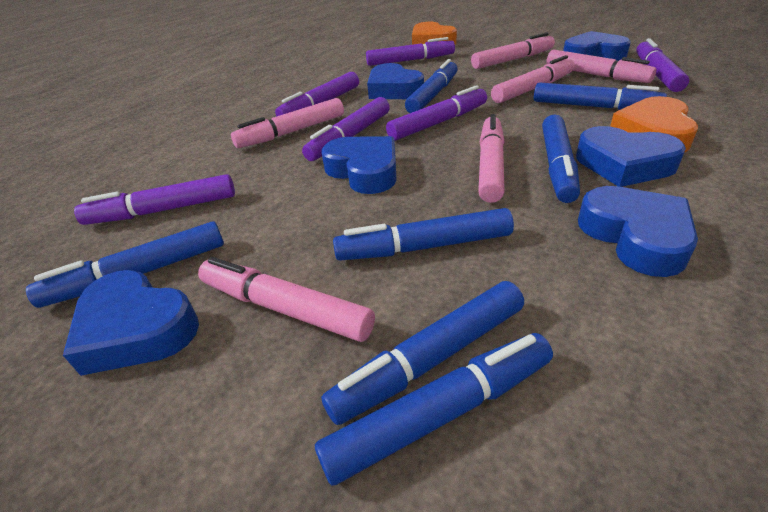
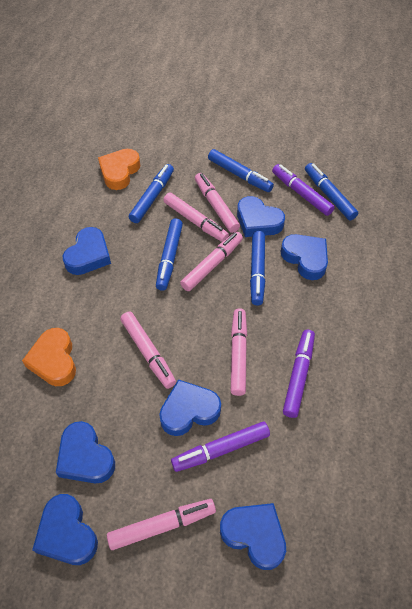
blue heart: [63,270,199,376] [322,136,396,194] [367,63,424,99] [563,31,631,61] [576,126,686,187] [578,186,698,277] = 6 -> [32,494,98,565] [56,421,115,483] [63,227,111,275] [159,379,221,436] [220,503,286,570] [237,196,285,237] [281,234,328,280] = 7
blue marker: [26,222,224,308] [315,333,553,486] [321,281,524,425] [333,208,514,261] [405,59,458,113] [534,82,667,110] [542,114,580,203] = 7 -> [129,164,174,223] [156,219,183,291] [208,149,274,192] [250,231,265,305] [305,163,358,221] = 5
purple marker: [74,174,235,225] [275,72,359,117] [302,97,390,161] [366,37,455,66] [386,85,487,141] [636,38,689,92] = 6 -> [171,421,270,472] [272,164,335,216] [283,330,315,418] = 3

